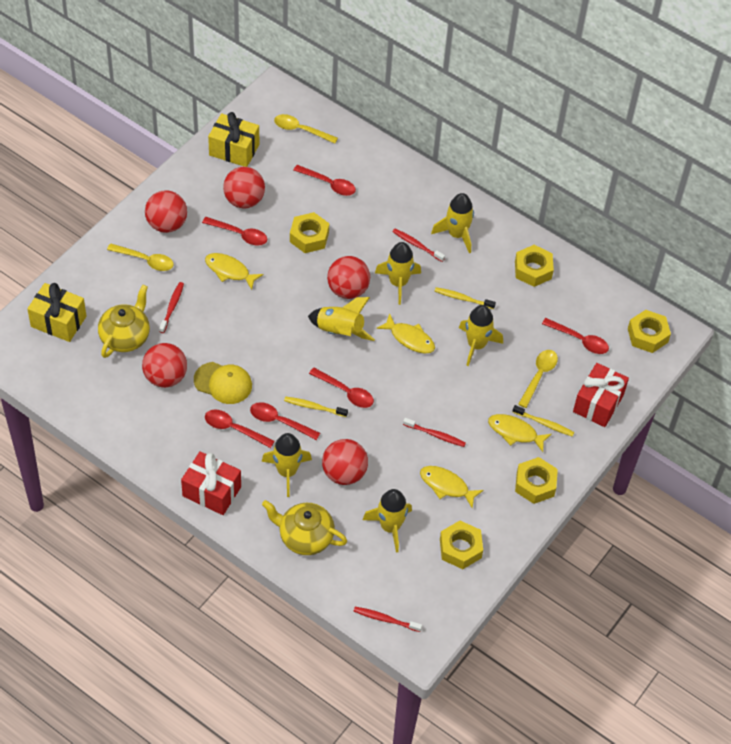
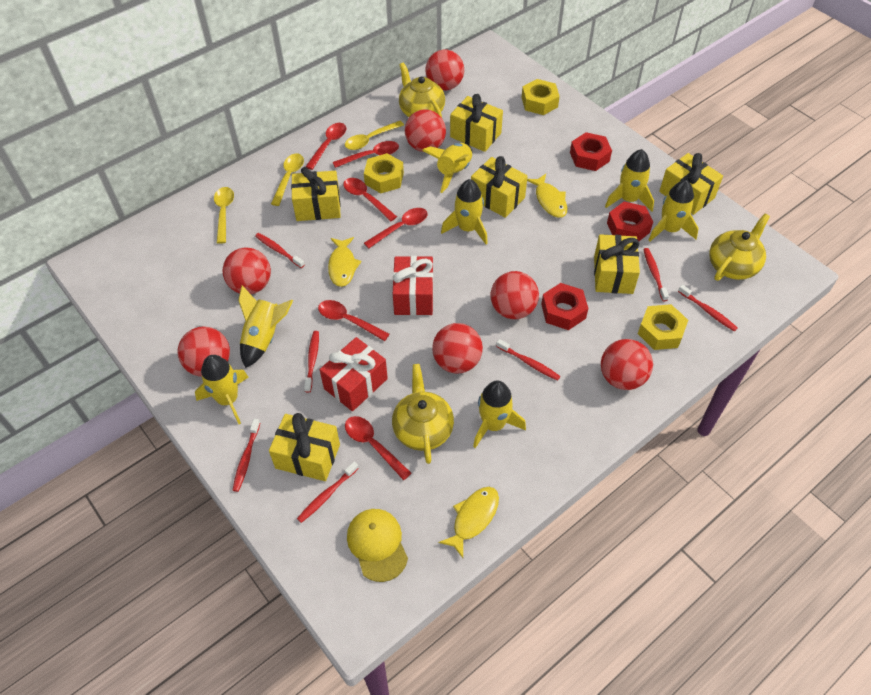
red ball: [142,343,187,388] [145,190,187,233] [223,167,265,208] [322,439,368,485] [327,256,370,299] = 5 -> [178,326,230,377] [223,248,271,294] [405,109,446,152] [425,50,464,90] [432,323,483,374] [491,271,539,319] [601,339,653,390] = 7
red nut: none = 0 -> [541,283,588,330] [570,132,612,171] [607,202,653,241] = 3
red toothbrush: [159,282,184,333] [353,607,422,632] [392,229,445,262] [403,418,466,447] = 4 -> [232,419,260,492] [255,233,304,268] [297,462,359,523] [304,331,319,393] [496,339,561,381] [643,248,669,301] [678,285,738,332] = 7
yellow fish: [205,253,263,290] [376,313,435,354] [420,466,484,508] [488,414,552,452] = 4 -> [328,237,361,287] [438,487,499,558] [527,174,567,218] = 3
yellow gift: [27,283,86,342] [208,112,259,167] = 2 -> [269,413,340,481] [291,167,341,221] [450,94,503,152] [471,156,528,218] [594,234,640,294] [659,153,723,215] = 6
yellow nut: [290,212,329,253] [440,521,483,569] [515,245,554,287] [515,457,558,504] [628,310,671,353] = 5 -> [364,153,404,193] [522,79,560,115] [638,304,688,350] = 3
yellow rocket: [262,433,312,497] [308,297,375,341] [363,489,412,553] [375,242,421,305] [431,193,474,253] [459,305,503,366] = 6 -> [195,355,249,424] [238,285,293,368] [422,143,472,193] [441,179,488,244] [473,380,526,448] [605,149,654,212] [648,180,699,242] = 7
yellow teapot: [98,285,150,358] [262,500,347,555] = 2 -> [392,364,454,464] [399,62,445,118] [709,214,770,281] = 3
yellow toothbrush: [284,397,348,417] [435,287,496,309] [513,405,574,437] = 3 -> none = 0

